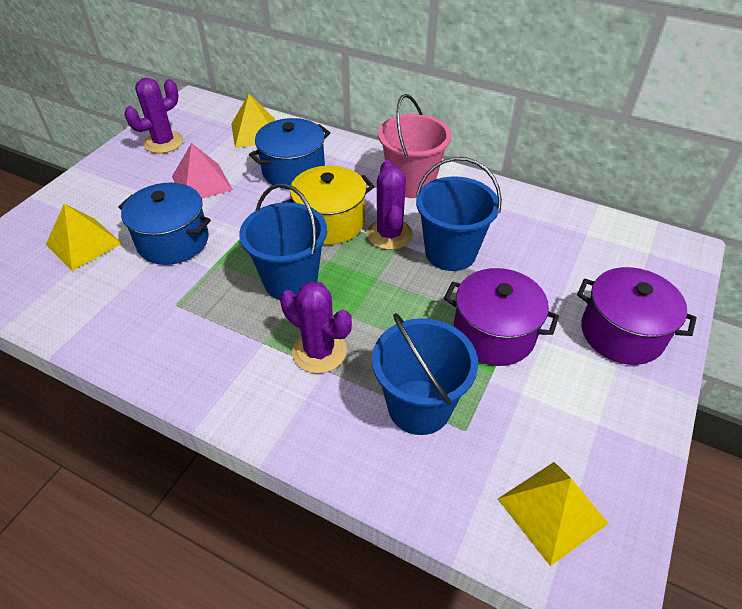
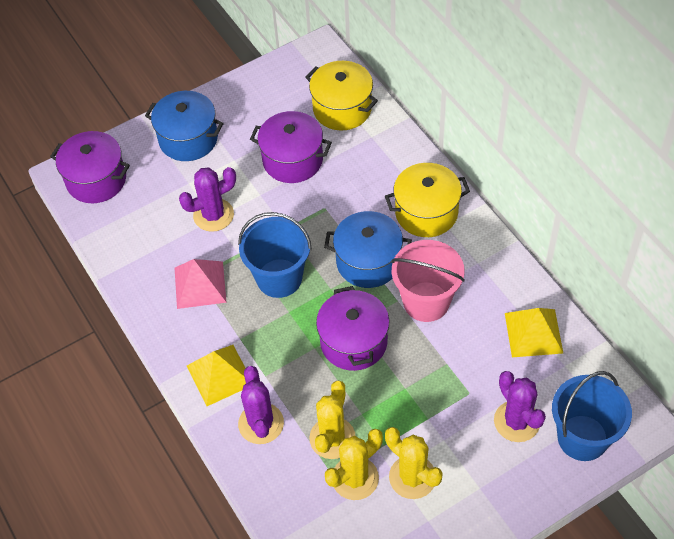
blue bucket: [239,184,327,300] [372,313,478,435] [416,157,502,271] = 3 -> [238,212,312,298] [552,371,632,461] = 2
purple pot: [444,268,559,366] [577,267,697,365] = 2 -> [50,131,130,203] [250,111,332,183] [316,286,389,371] = 3
yellow cactus: none = 0 -> [309,381,356,459] [325,429,383,500] [385,427,443,499] = 3
yellow pot: [282,165,374,245] = 1 -> [305,61,378,131] [385,163,470,237] = 2
yellow pyramid: [46,203,122,271] [231,94,275,148] [498,462,609,566] = 3 -> [187,345,246,406] [505,308,563,357] = 2

